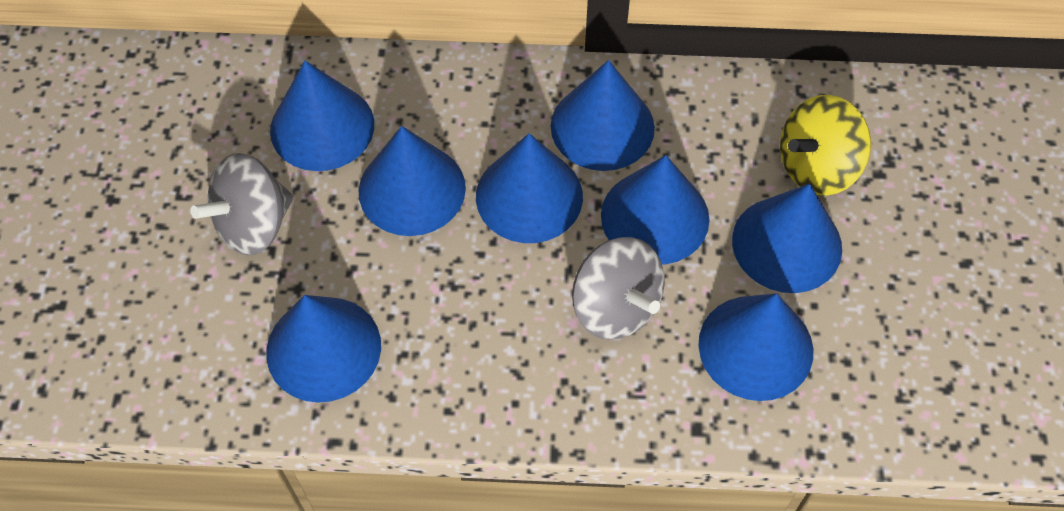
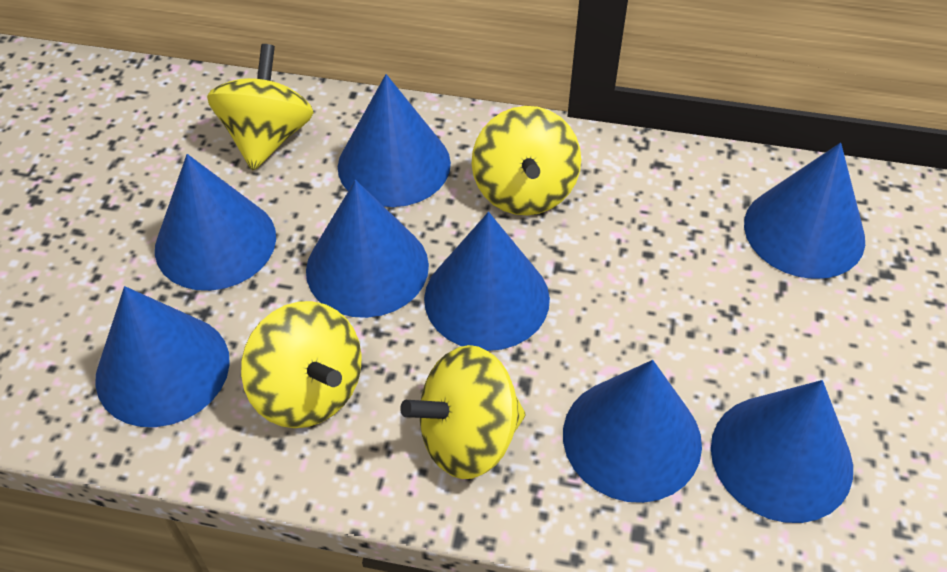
grey spinning top: [190,153,294,255] [572,237,665,339] = 2 -> none = 0
yellow spinning top: [780,95,871,195] = 1 -> [207,44,314,170] [241,301,362,428] [400,345,525,479] [472,106,581,215] = 4

